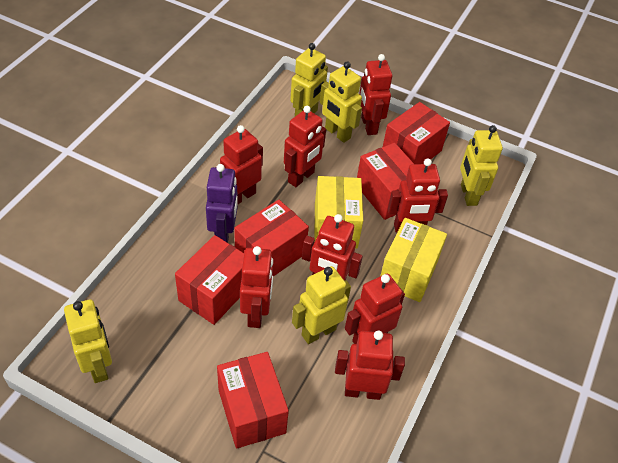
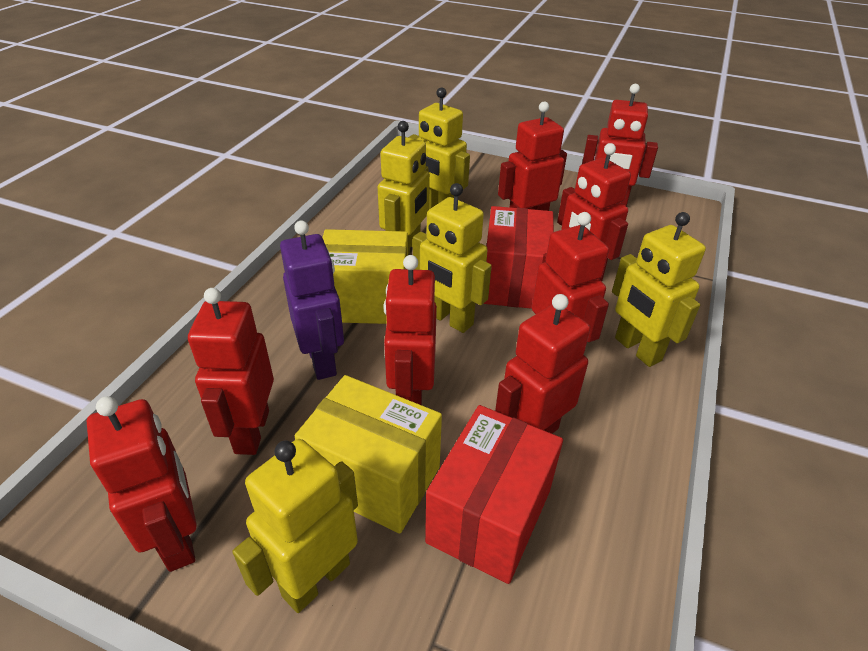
red box: [175,235,244,325] [217,352,289,448] [234,200,309,277] [357,143,414,220] [383,102,450,164] = 5 -> [425,405,563,584] [484,206,554,309] = 2

